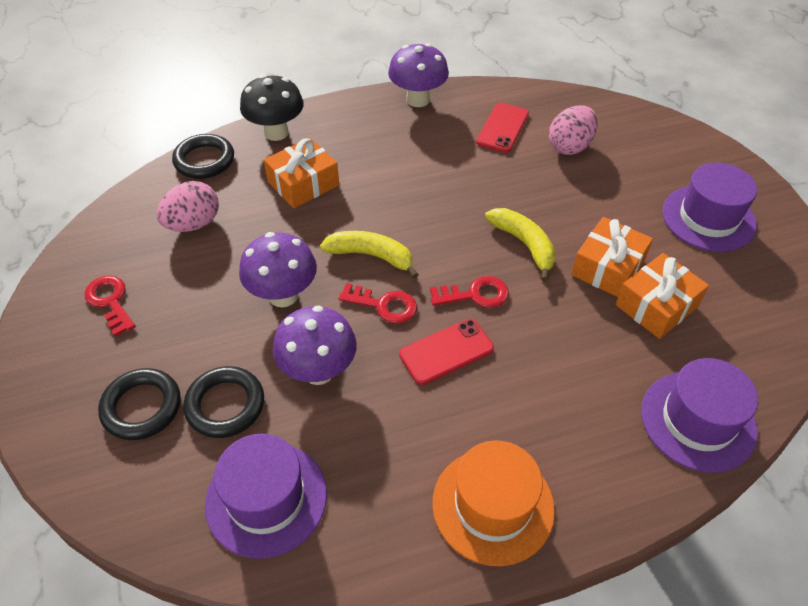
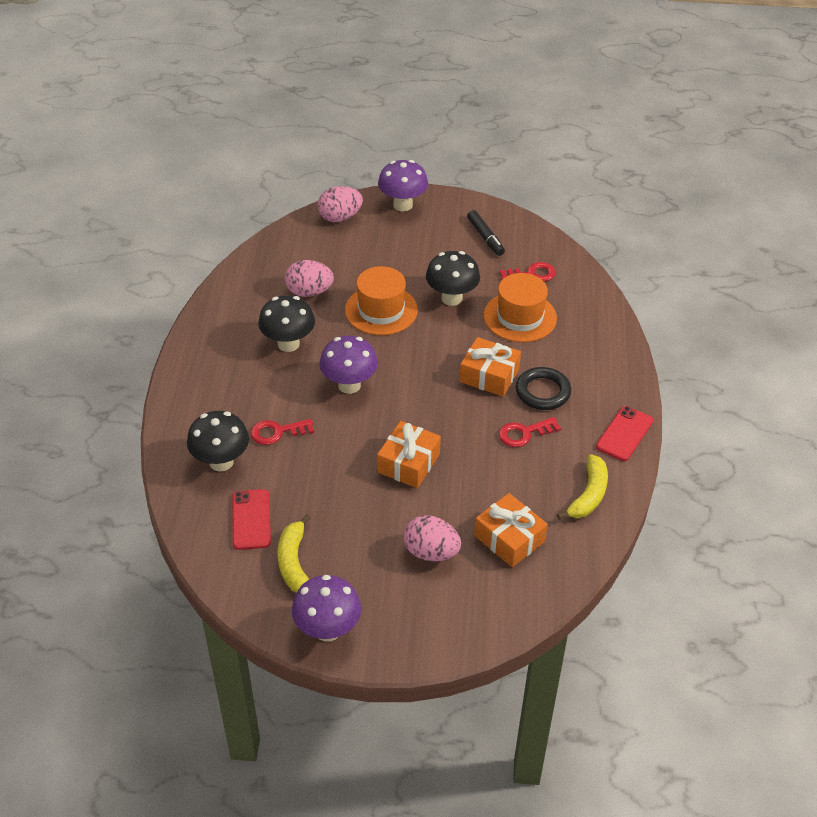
black marker: none = 0 -> [467,210,505,256] = 1
black mushroom: [240,74,304,141] = 1 -> [187,411,249,472] [258,295,315,352] [426,251,480,306] = 3
black ring: [98,368,181,440] [172,134,234,179] [183,366,264,438] = 3 -> [516,367,571,410] = 1
orange hat: [432,440,555,566] = 1 -> [345,266,418,335] [484,273,557,342] = 2
pink egg: [157,181,219,232] [549,105,598,155] = 2 -> [285,260,334,297] [317,186,363,222] [404,515,461,562] = 3
purple hat: [205,434,327,559] [641,358,758,473] [662,162,757,252] = 3 -> none = 0

